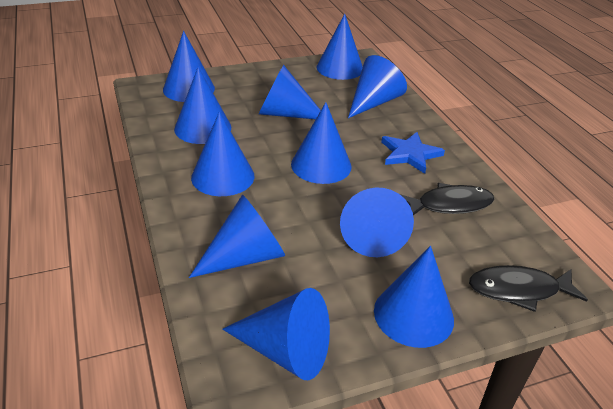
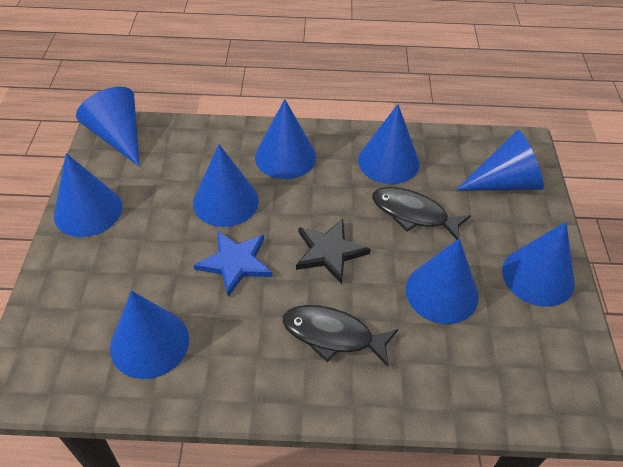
black star: none = 0 -> [296,219,371,284] = 1
blue cone: [163,31,215,102] [174,67,231,144] [189,195,285,278] [191,112,254,196] [222,288,330,380] [259,65,321,119] [291,102,352,184] [317,14,363,80] [340,187,414,257] [348,55,407,118] [374,246,454,348] = 11 -> [54,153,122,237] [76,87,139,166] [110,291,189,379] [193,144,259,227] [255,99,316,179] [358,104,419,184] [406,238,479,324] [456,130,544,190] [502,222,575,307] = 9

